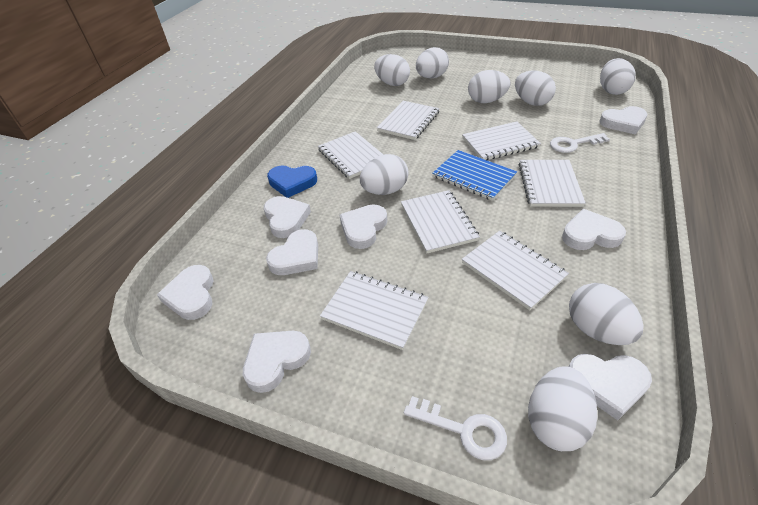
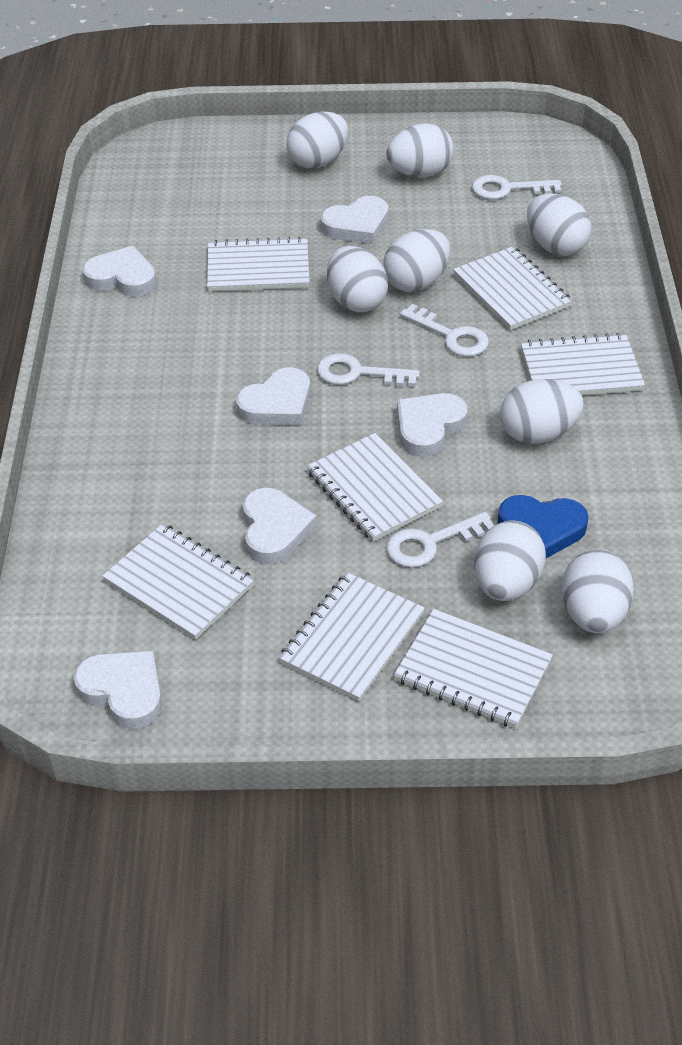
blue notebook: [433,150,517,201] = 1 -> none = 0
white heart: [157,265,214,320] [243,331,311,393] [264,196,311,238] [266,229,318,275] [340,204,387,249] [562,209,626,250] [569,354,652,420] [599,106,648,134] = 8 -> [73,651,162,729] [82,246,157,297] [236,367,310,425] [242,488,317,564] [321,196,389,244] [397,393,468,457] = 6
white key: [404,396,507,460] [550,133,610,153] = 2 -> [317,353,420,386] [386,512,494,568] [400,304,489,357] [472,175,562,200] = 4

